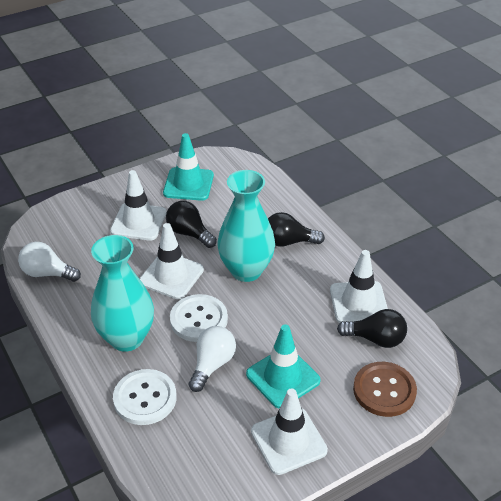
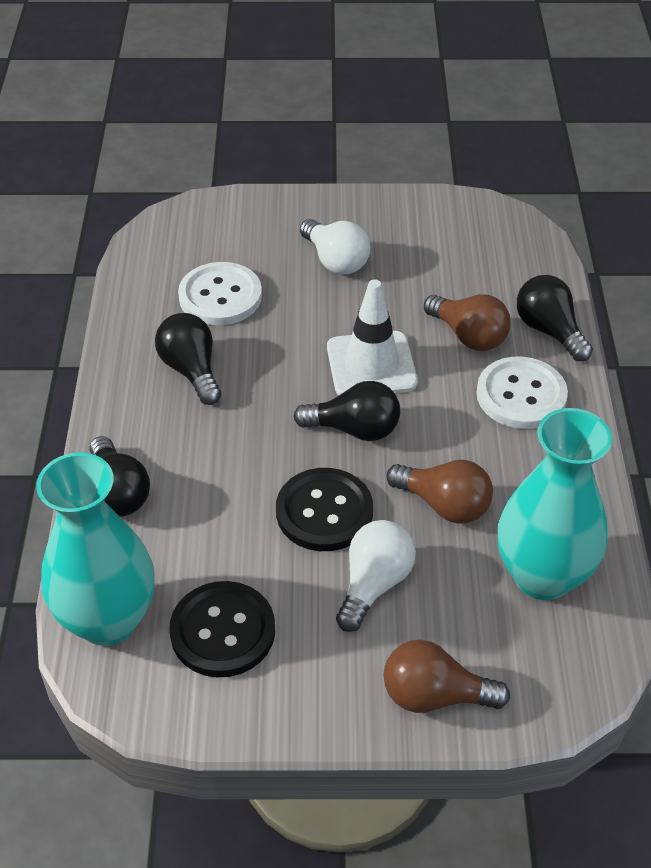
black button: none = 0 -> [169,581,275,677] [276,468,373,551] = 2
black light bulb: [166,201,217,248] [268,212,325,247] [337,309,407,348] = 3 -> [90,436,150,517] [155,313,221,405] [293,381,400,441] [517,275,593,361] = 4
brown button: [353,362,417,417] = 1 -> none = 0
brown light bulb: none = 0 -> [384,640,510,713] [386,460,493,524] [424,294,511,351] = 3
turquoise traffic cone: [163,133,214,201] [246,324,321,408] = 2 -> none = 0
white traffic cone: [110,170,167,241] [140,223,204,299] [251,388,328,475] [330,250,388,323] = 4 -> [327,279,418,395] = 1

